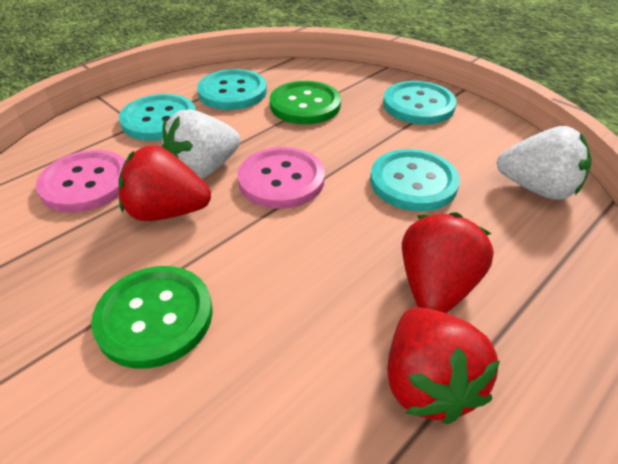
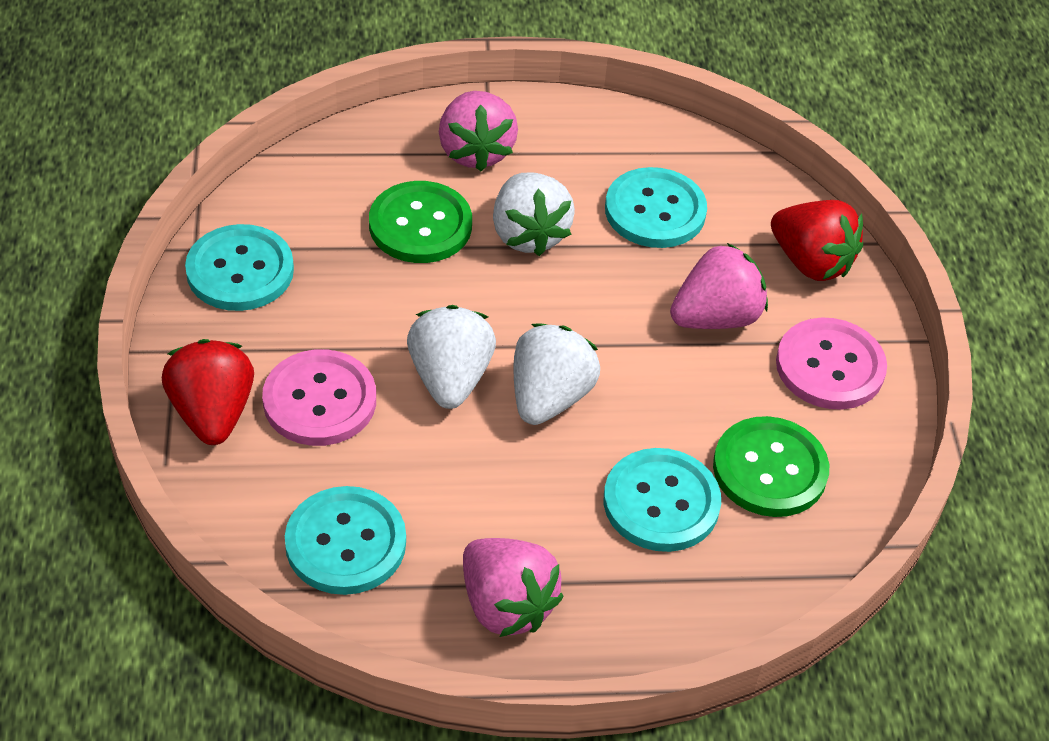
pink strawberry: none = 0 -> [439,91,518,171] [463,538,564,637] [670,243,768,329] = 3
red strawberry: [118,145,211,221] [387,307,500,424] [402,212,494,313] = 3 -> [162,339,254,445] [771,200,863,281] = 2
white strawberry: [162,109,240,179] [497,126,592,200] = 2 -> [407,305,496,409] [493,173,575,256] [514,323,600,425] = 3

